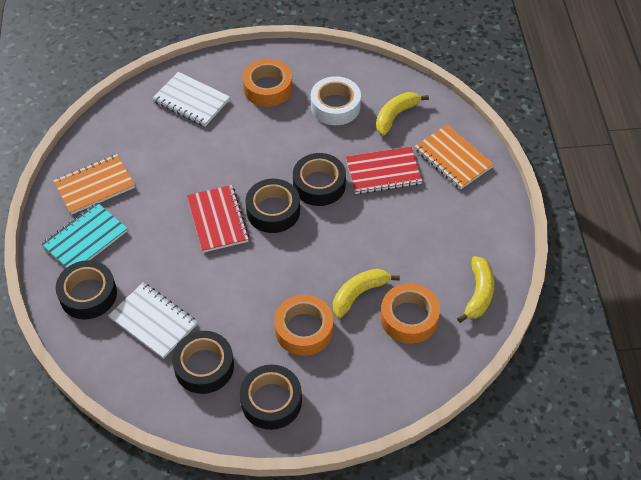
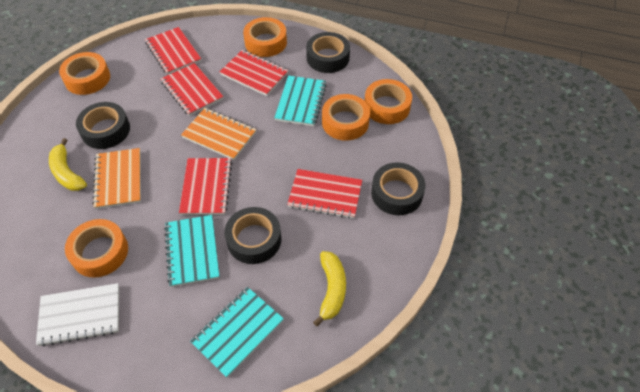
black tape: [55,260,117,319] [172,331,234,394] [240,365,302,430] [245,179,300,233] [293,153,346,206] = 5 -> [76,102,130,149] [224,207,282,264] [306,32,350,73] [371,162,426,215] = 4
orange tape: [242,59,292,107] [274,295,333,356] [380,283,440,344] = 3 -> [59,52,110,95] [65,219,128,278] [243,17,287,57] [322,94,370,141] [365,79,412,124] = 5
red notebook: [187,185,249,253] [346,147,422,194] = 2 -> [145,27,201,75] [161,63,224,116] [179,158,232,215] [220,50,289,96] [287,169,362,218] = 5
turquoise notebook: [42,202,128,268] = 1 -> [164,215,220,287] [190,287,284,378] [274,75,327,126] = 3
white notebook: [108,283,198,359] [152,72,230,126] = 2 -> [36,283,119,346] = 1
white tape: [311,76,361,125] = 1 -> none = 0
yellow banana: [333,269,400,318] [376,92,429,136] [457,256,494,323] = 3 -> [49,138,87,191] [313,251,346,326] = 2

